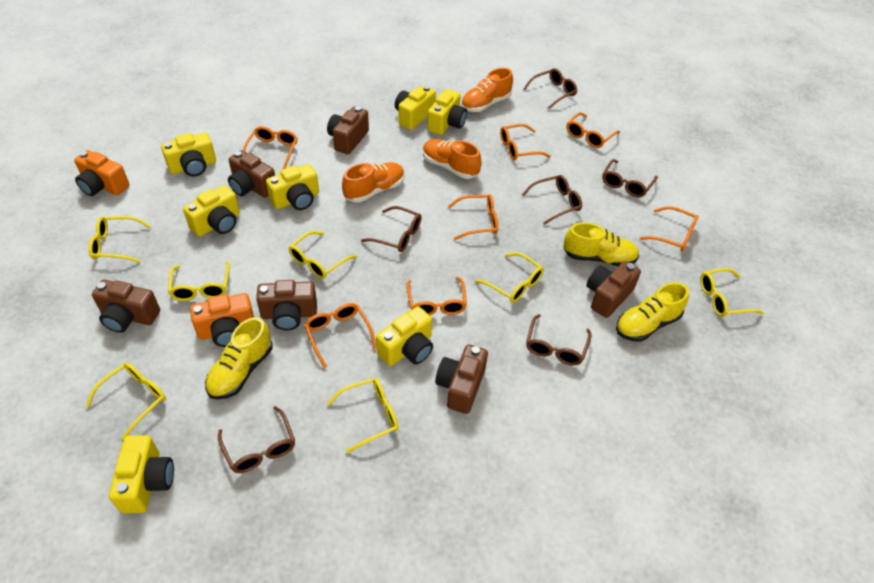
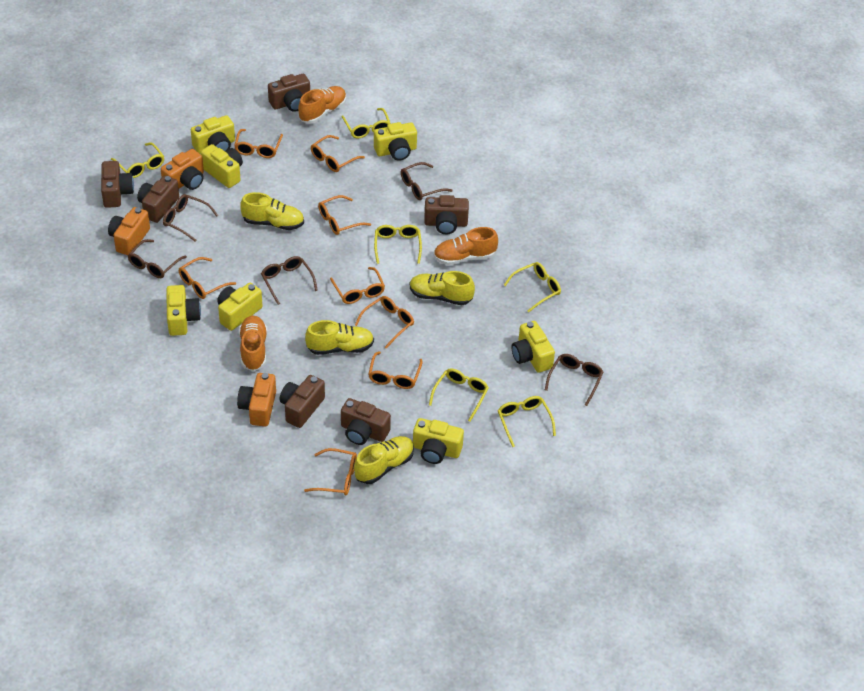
brown glasses: [218,406,295,473] [361,206,422,252] [522,175,582,225] [524,68,577,109] [526,314,592,365] [602,159,658,197] = 6 -> [128,239,187,278] [163,194,218,242] [261,256,318,305] [401,162,453,200] [545,354,603,406] = 5
orange camera: [74,150,130,196] [190,293,254,347] = 2 -> [108,207,150,255] [161,149,204,190] [237,373,276,426] = 3
orange glasses: [243,126,297,169] [305,303,376,368] [406,277,467,315] [448,194,498,240] [500,124,551,160] [566,112,620,148] [640,206,699,252] = 7 -> [179,257,236,299] [234,129,283,158] [304,448,357,496] [311,135,365,172] [318,195,371,235] [330,267,385,304] [355,296,414,349] [369,351,423,389] = 8
yellow glasses: [86,363,166,440] [89,216,151,263] [168,261,230,301] [289,231,357,279] [327,378,398,453] [475,252,544,303] [700,268,764,317] = 7 -> [111,142,164,178] [341,108,391,138] [374,225,422,264] [429,368,489,422] [498,396,556,447] [504,262,561,312] = 6
yellow shoe: [205,317,273,400] [564,222,639,266] [616,282,689,342] = 3 -> [240,192,304,230] [305,320,374,355] [354,436,414,484] [410,271,475,305] = 4

